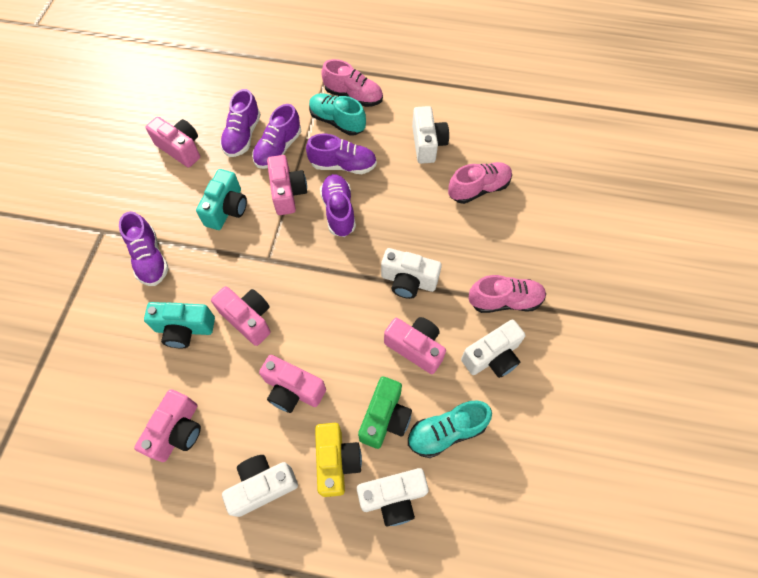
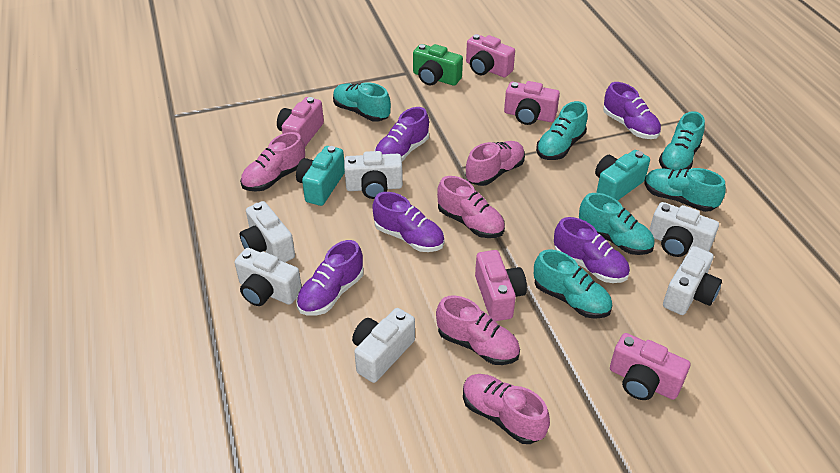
pink camera: [134,389,201,462] [145,117,200,168] [211,286,270,346] [259,355,326,413] [267,155,307,215] [384,317,446,374] = 6 -> [277,97,324,146] [466,34,515,78] [475,250,527,321] [504,81,560,125] [610,333,690,400] = 5
pink shoe: [321,59,383,107] [448,162,512,204] [469,275,546,313] = 3 -> [240,132,305,191] [436,295,520,365] [437,176,505,238] [463,374,550,444] [466,141,525,186] = 5
turquoise shoe: [309,93,366,136] [408,400,492,458] = 2 -> [333,82,391,122] [534,249,612,319] [536,101,588,160] [579,193,655,255] [644,168,726,212] [659,111,705,171] = 6
white camera: [222,455,298,517] [357,468,429,526] [381,248,442,299] [412,106,449,164] [461,320,525,378] = 5 -> [235,248,302,306] [240,201,295,262] [344,151,403,199] [352,308,415,383] [649,202,719,257] [663,246,722,315] = 6
yellow camera: [315,423,362,497] = 1 -> none = 0

